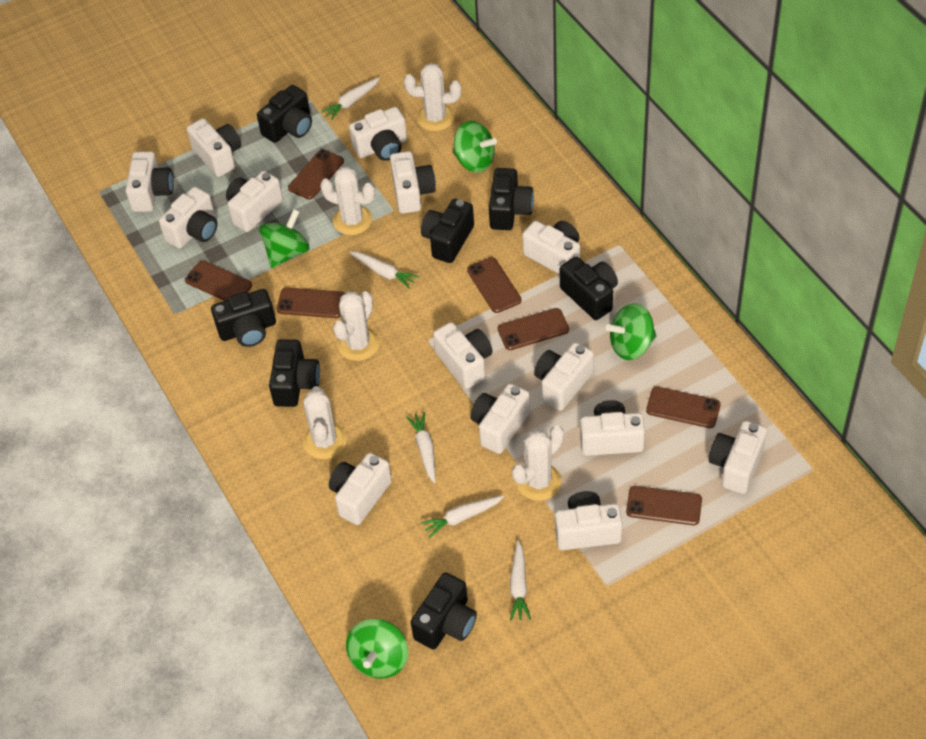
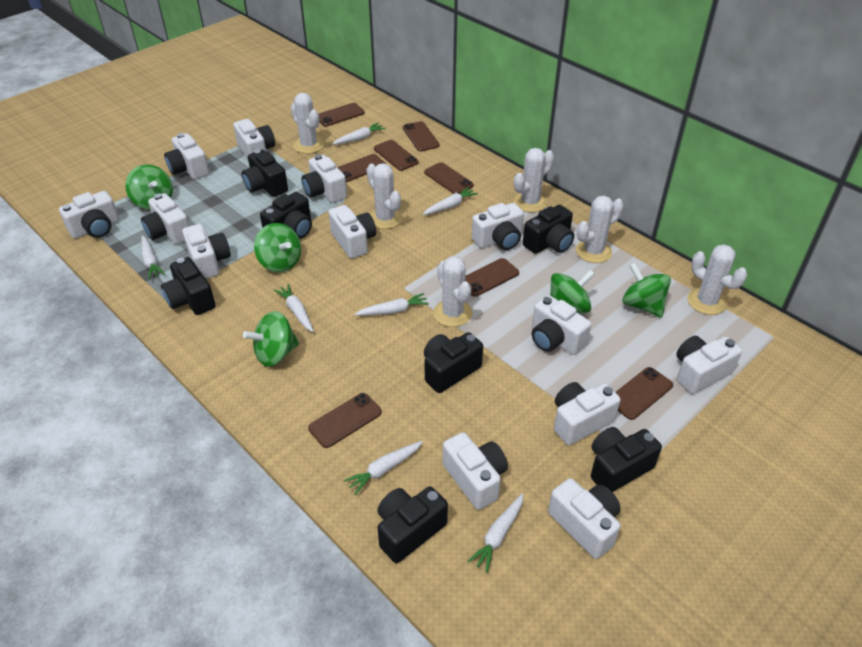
brown phone: [185,261,252,301] [277,287,345,318] [288,149,344,200] [467,257,521,313] [498,308,569,350] [626,486,702,525] [646,387,721,428] = 7 -> [308,393,382,448] [319,103,365,127] [337,154,386,182] [374,140,419,171] [403,121,440,151] [424,162,474,194] [465,258,519,297] [616,367,673,420] = 8
green spinning top: [259,209,309,268] [346,619,408,679] [453,121,497,173] [606,303,657,360] = 4 -> [125,164,173,210] [243,311,299,367] [254,223,301,272] [550,269,595,313] [622,262,671,318] = 5
white cactus: [303,386,347,459] [320,167,375,235] [333,291,380,361] [404,63,461,131] [512,425,564,501] = 5 -> [291,93,324,154] [366,163,403,229] [433,256,473,327] [514,148,554,212] [576,196,624,263] [688,244,747,315] = 6
white camera: [126,151,174,212] [159,187,218,249] [187,118,241,177] [226,171,283,232] [329,453,392,525] [349,107,407,161] [390,151,436,214] [433,322,493,389] [470,384,530,454] [522,221,580,275] [534,342,594,411] [555,491,623,550] [580,400,645,456] [709,421,767,494] = 14 -> [59,191,119,239] [141,193,189,244] [164,133,210,180] [182,224,231,279] [233,119,275,159] [301,154,347,203] [329,205,376,258] [442,432,508,510] [472,203,524,250] [532,295,591,355] [548,478,621,559] [554,382,621,445] [676,336,742,394] = 13
white carrot: [321,77,380,120] [349,252,419,289] [406,412,436,483] [421,495,504,538] [510,540,531,620] = 5 -> [141,235,165,280] [274,284,314,332] [332,123,386,145] [344,441,423,495] [354,293,429,316] [423,187,478,215] [467,493,524,573] = 7

